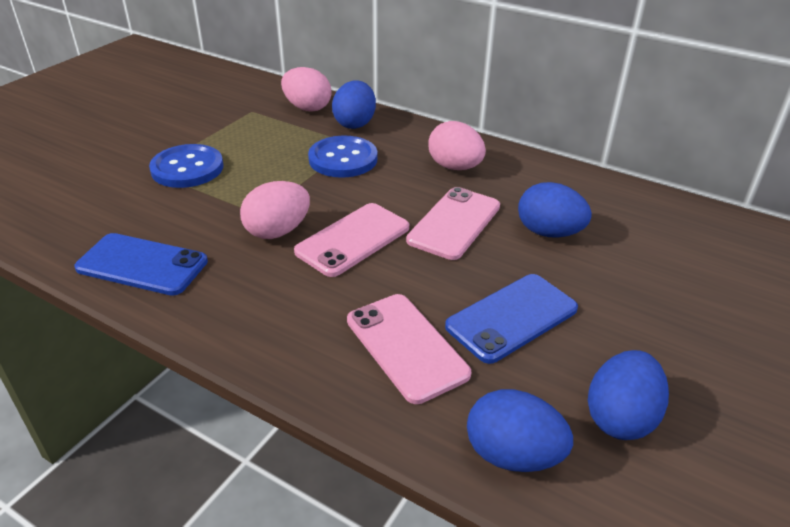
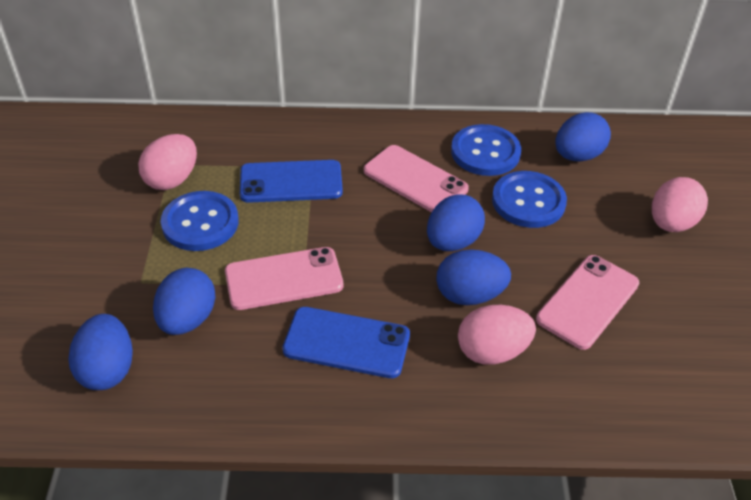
blue button: [149,144,224,188] [308,136,377,178] = 2 -> [161,191,239,251] [451,124,521,176] [492,171,567,228] = 3
blue egg: [332,80,376,129] [467,389,573,472] [518,182,592,238] [588,350,669,440] = 4 -> [68,314,133,390] [153,268,216,335] [427,194,485,251] [436,249,511,305] [555,112,611,161] = 5

